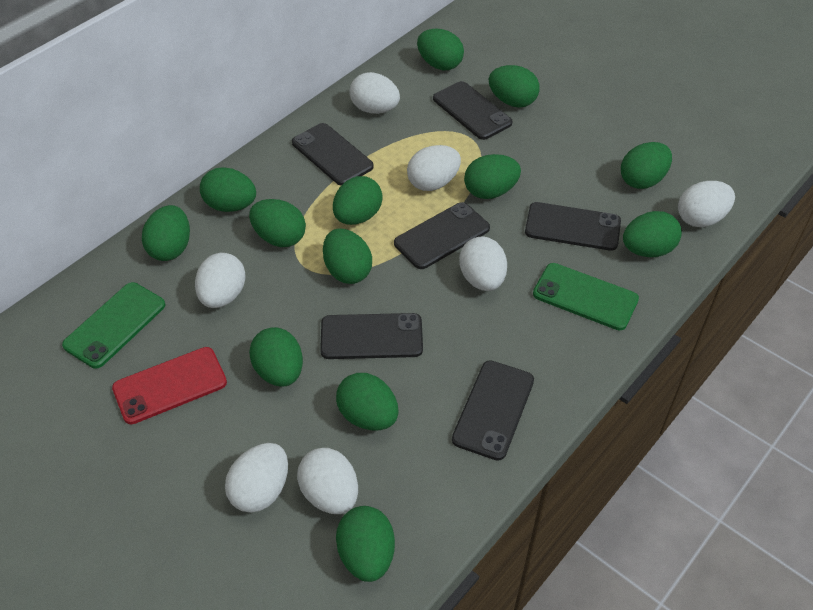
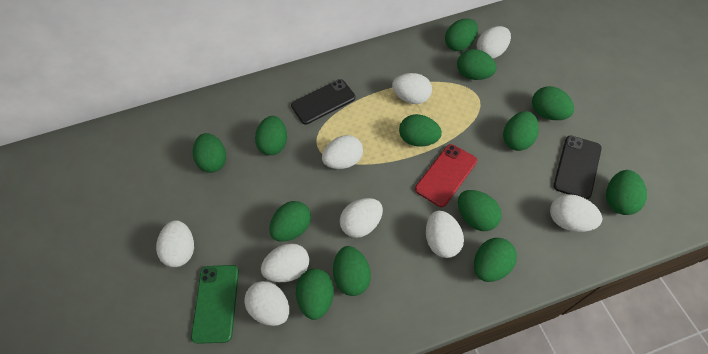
black phone: [292,123,374,185] [320,313,423,359] [394,202,490,269] [433,81,513,140] [452,360,534,461] [525,202,621,251] = 6 -> [291,79,355,125] [553,135,602,199] = 2
green phone: [62,282,166,368] [533,263,639,330] = 2 -> [191,265,239,344] = 1
white egg: [195,253,246,308] [225,443,288,513] [297,448,358,514] [350,72,400,114] [407,145,461,191] [459,237,507,291] [678,181,735,227] = 7 -> [156,220,194,267] [244,281,289,326] [261,243,309,282] [322,135,363,169] [340,198,383,238] [392,73,432,104] [426,211,464,258] [477,26,511,59] [550,194,602,232] = 9

